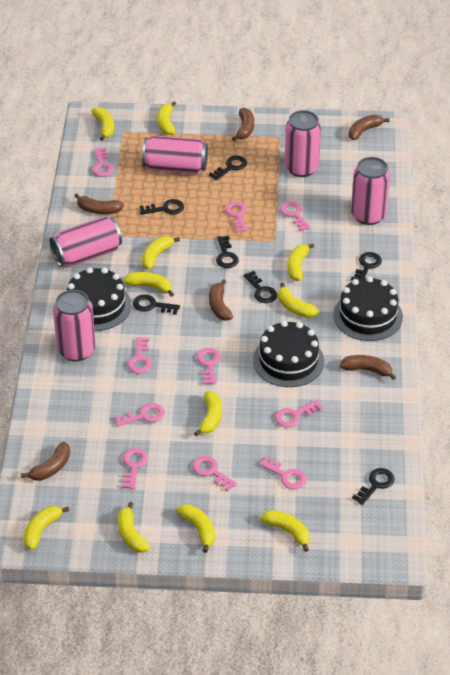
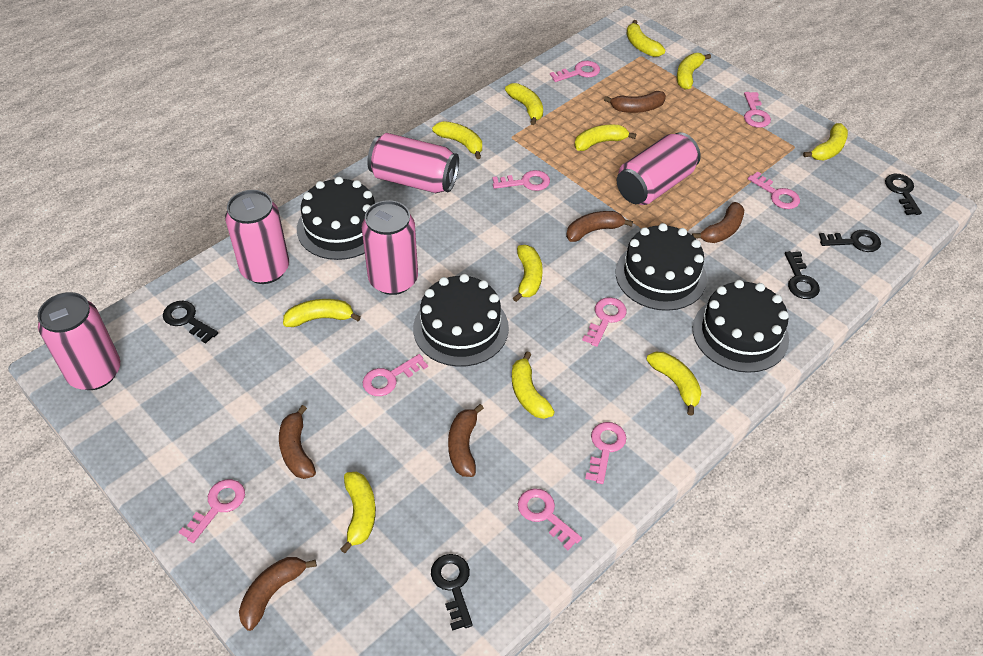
black cake: [67,267,131,331] [253,321,324,387] [333,276,403,341] = 3 -> [297,177,375,260] [413,274,509,367] [616,223,707,311] [693,280,789,373] = 4
black key: [133,294,180,315] [139,199,184,215] [209,156,247,180] [216,236,239,268] [243,271,277,303] [351,252,382,281] [352,468,395,505] = 7 -> [163,301,218,344] [431,554,473,631] [785,251,820,299] [819,230,881,252] [885,174,922,215] = 5
pink key: [92,148,114,177] [114,403,165,427] [122,448,148,489] [128,337,152,374] [192,456,237,492] [197,348,221,385] [225,201,248,232] [259,456,307,490] [275,400,323,427] [280,201,311,232] = 10 -> [179,479,245,543] [363,354,428,396] [492,170,550,191] [518,488,582,550] [550,61,600,82] [582,297,627,347] [585,422,626,484] [744,92,771,128] [748,171,800,209] = 9

